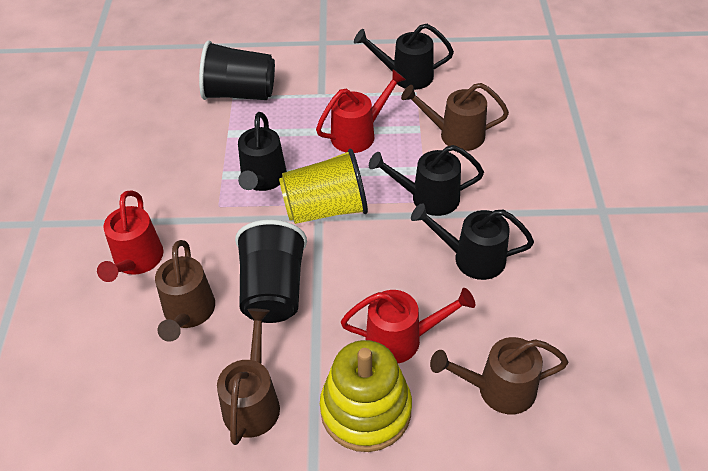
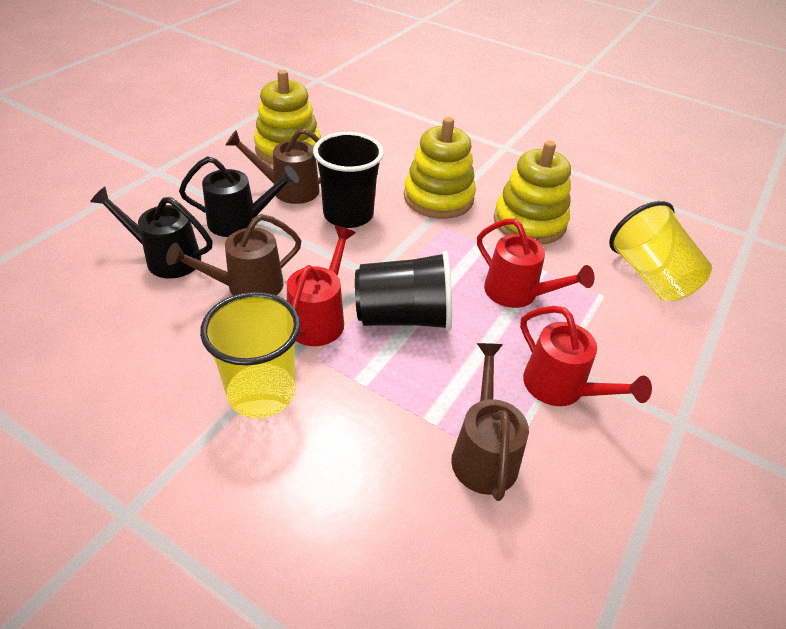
black watering can: [238,112,287,191] [354,24,454,90] [369,145,484,216] [411,203,534,280] = 4 -> [90,187,212,278] [179,156,299,237] = 2
brown watering can: [155,240,215,342] [217,308,280,445] [401,83,509,151] [430,337,569,414] = 4 -> [166,214,301,295] [226,128,321,204] [451,343,529,501] = 3
yellow cup: [279,149,368,224] = 1 -> [200,292,301,418] [609,201,712,301] = 2
yellow stacking toy: [320,340,412,452] = 1 -> [254,70,321,164] [404,117,476,219] [494,141,571,245] = 3

